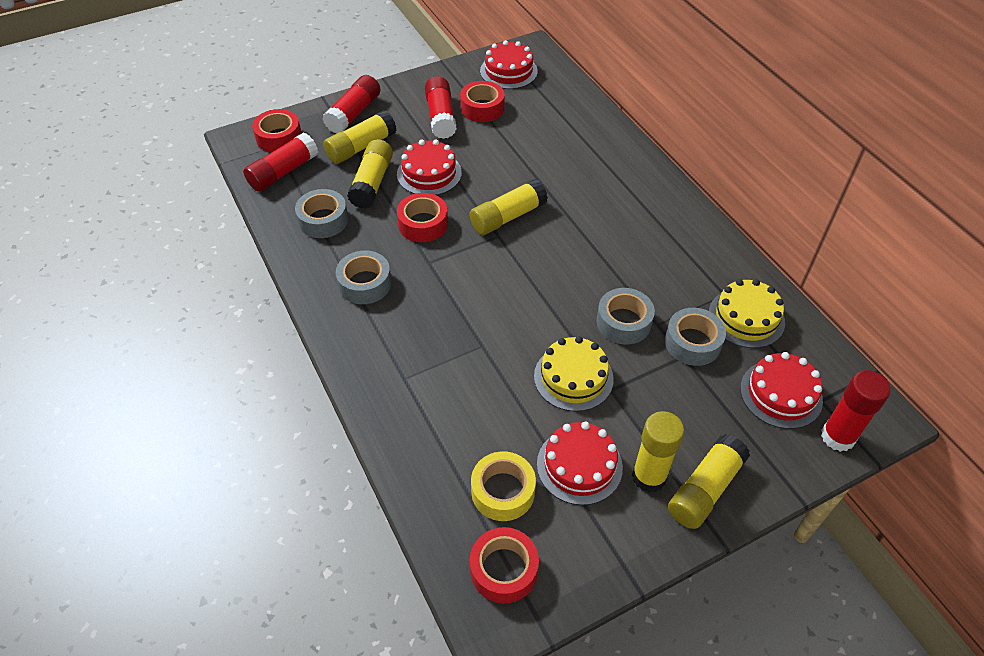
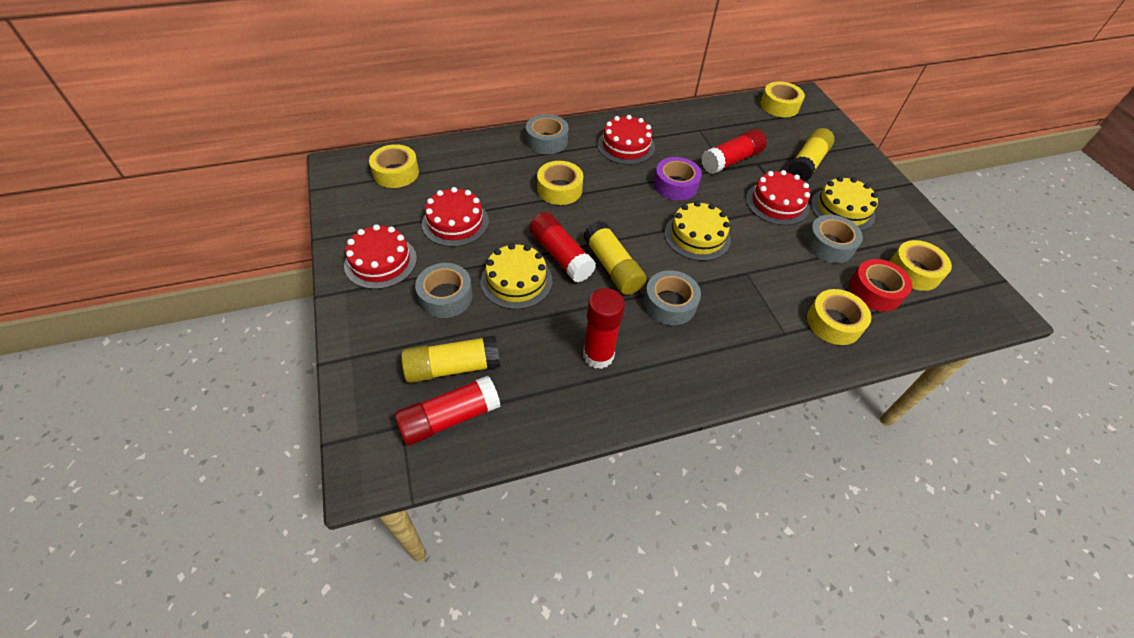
purple tape: none = 0 -> [654,157,702,200] = 1
red tape: [252,109,302,153] [397,193,448,242] [460,81,505,122] [470,527,539,604] = 4 -> [849,259,912,312] = 1
yellow cake: [534,336,614,412] [709,279,785,348] = 2 -> [481,243,552,309] [665,201,731,261] [811,176,878,231] = 3
yellow glue stick: [323,110,397,164] [347,139,393,209] [470,179,548,235] [632,411,684,493] [668,434,750,529] = 5 -> [401,335,500,383] [583,221,647,295] [788,128,835,182] = 3
yellow tape: [471,451,536,521] = 1 -> [369,144,419,188] [537,161,583,205] [760,81,805,117] [807,289,871,345] [889,240,952,291] = 5

